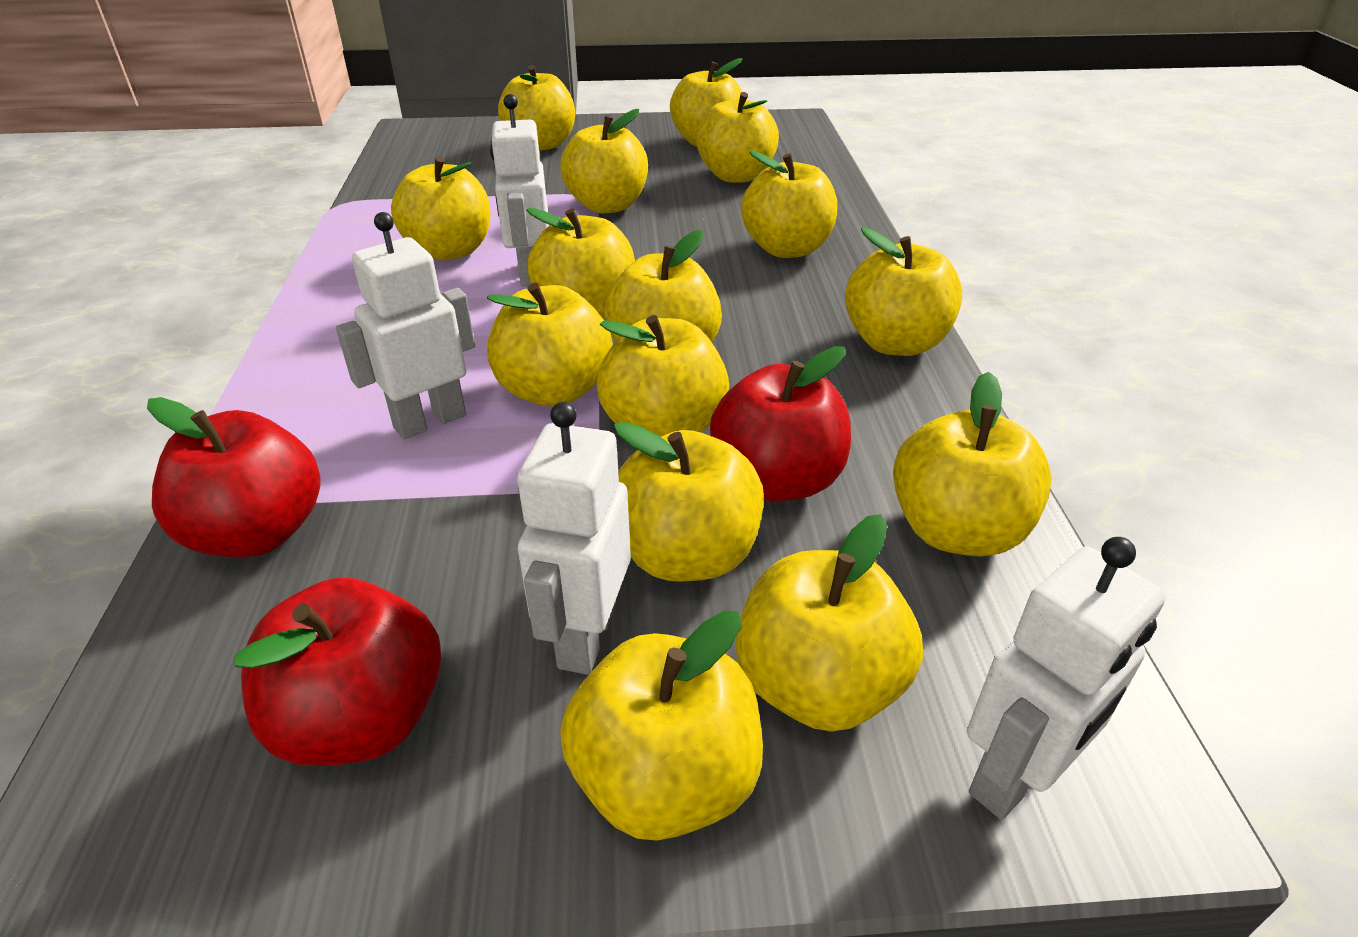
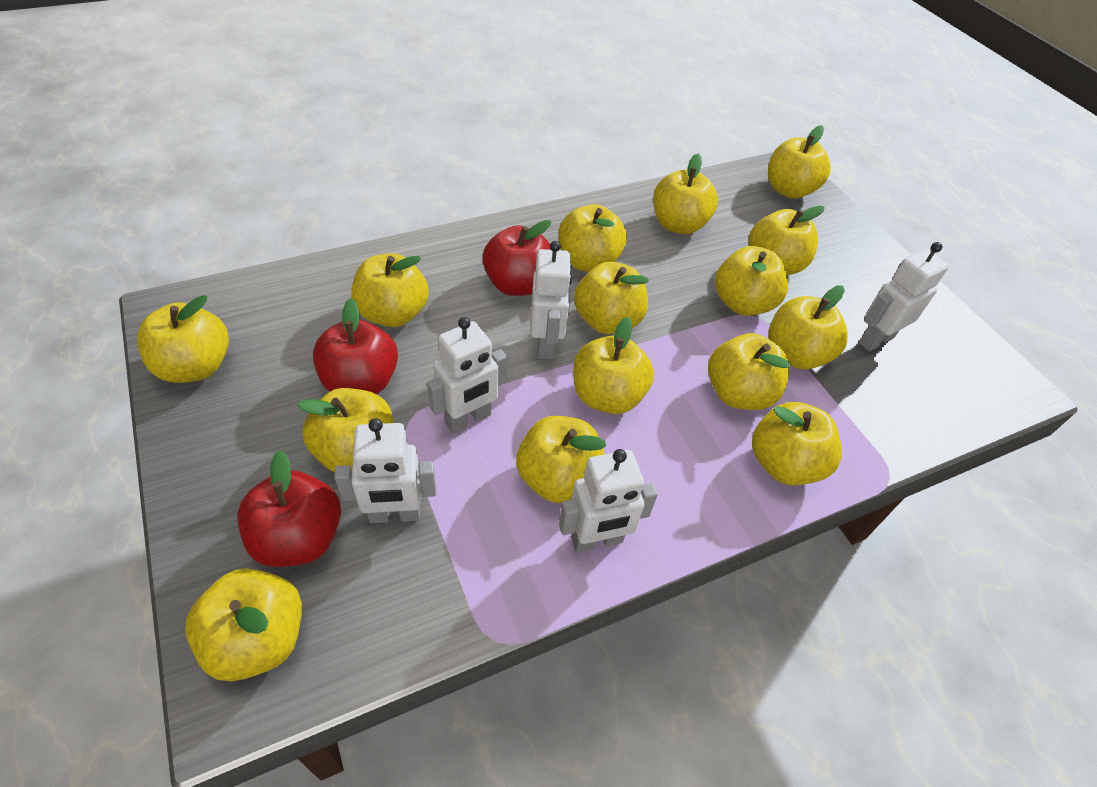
white robot: [336,212,475,439] [490,94,549,287] [517,402,631,675] [967,537,1166,820] = 4 -> [334,418,436,523] [427,317,507,433] [531,241,572,359] [559,449,658,553] [859,242,949,351] = 5

